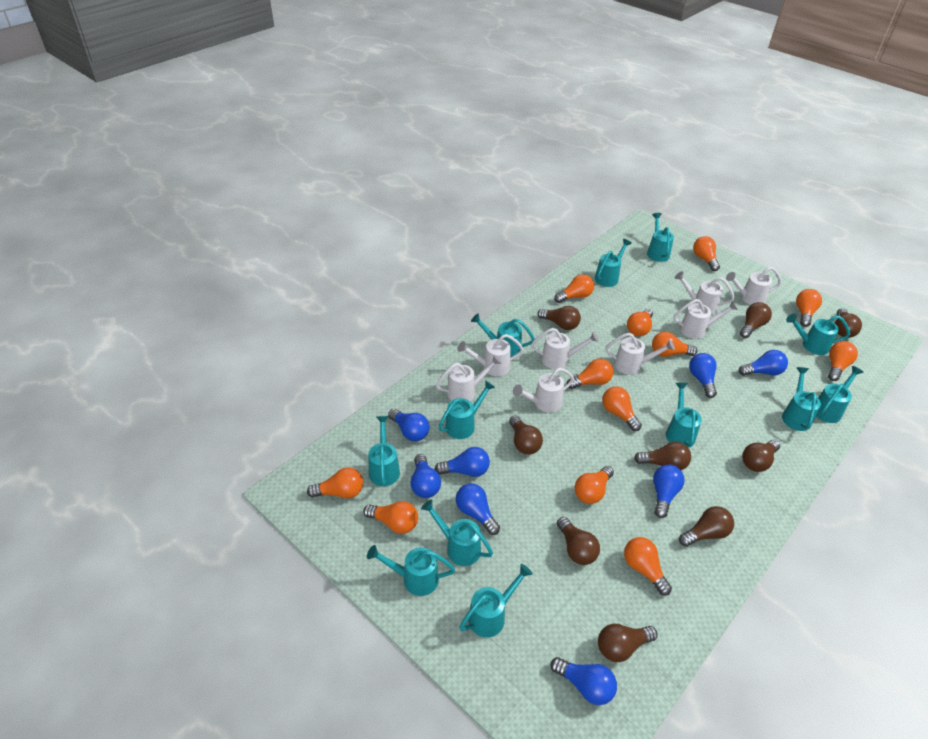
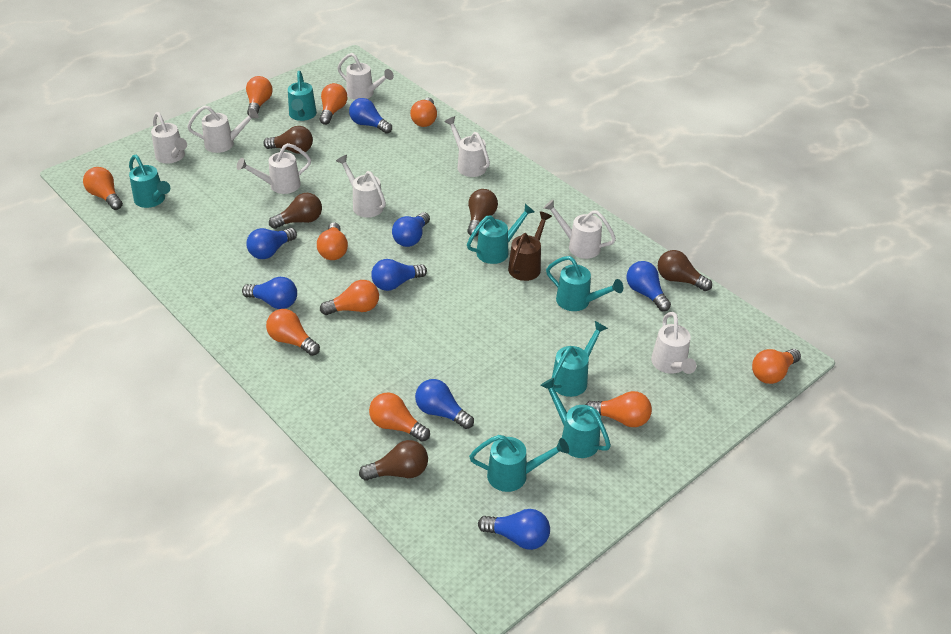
brown light bulb: [509,415,543,454] [538,306,581,330] [557,517,600,565] [598,624,657,662] [634,442,691,470] [679,506,734,547] [740,302,772,338] [742,440,780,472] [835,308,862,338] = 9 -> [263,126,313,154] [269,193,322,229] [359,440,428,481] [467,189,498,237] [658,250,712,291] = 5
brown watering can: none = 0 -> [508,211,552,281] = 1
orange light bulb: [307,467,363,498] [363,501,418,534] [554,274,594,303] [567,359,614,389] [575,466,614,504] [602,387,642,431] [624,537,672,596] [627,309,653,336] [652,332,697,357] [693,236,720,271] [796,289,822,327] [828,341,858,381] = 12 -> [83,167,123,210] [246,76,273,115] [266,309,320,356] [317,223,348,260] [320,83,347,125] [320,280,379,315] [369,393,430,442] [410,98,437,127] [585,391,652,427] [752,349,801,384] = 10
turquoise watering can: [367,545,455,596] [368,416,400,486] [421,499,493,566] [438,380,495,439] [459,564,533,638] [471,313,535,358] [595,239,632,287] [647,213,674,262] [666,383,702,448] [782,367,821,431] [786,314,850,355] [816,366,863,423] = 12 -> [129,155,170,208] [288,71,317,121] [467,204,535,264] [469,435,569,492] [540,378,611,458] [546,256,623,311] [552,321,608,397] = 7

